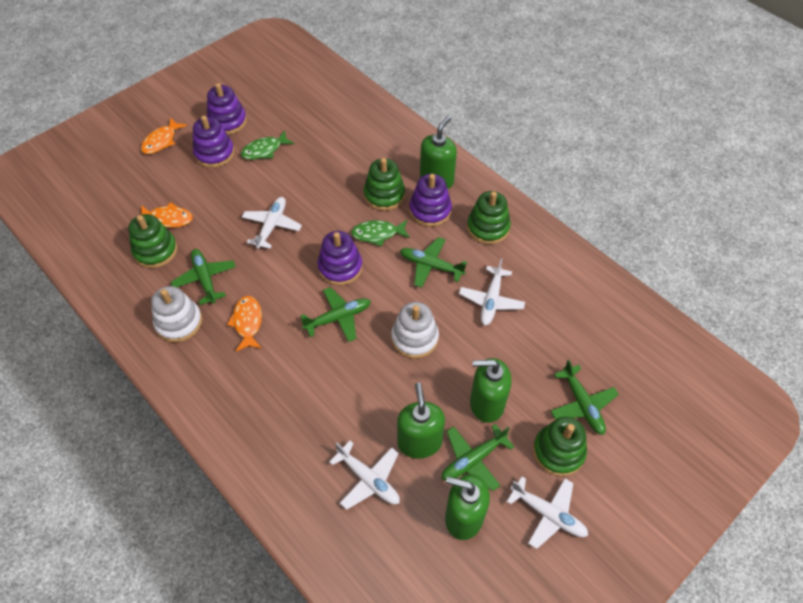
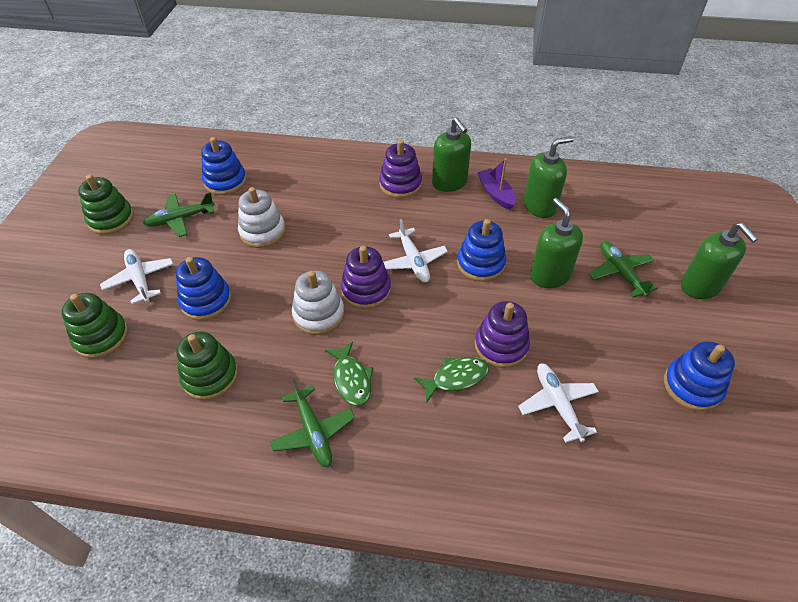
blue stacking toy: none = 0 -> [176,257,232,321] [201,137,247,195] [457,219,506,282] [664,341,735,411] = 4
green plane: [171,249,236,305] [300,287,371,342] [400,237,467,288] [442,424,514,491] [551,360,619,435] = 5 -> [143,192,215,237] [269,379,355,467] [589,241,658,297] = 3
green stacking toy: [128,214,177,268] [364,158,405,211] [467,191,511,244] [533,417,587,476] = 4 -> [61,293,128,359] [78,175,134,235] [176,332,238,400] = 3
orange fish: [141,118,187,154] [141,202,193,228] [227,296,262,351] = 3 -> none = 0
purple boat: none = 0 -> [477,158,516,210] = 1
purple stacking toy: [193,116,234,168] [207,83,247,135] [318,231,363,286] [409,174,452,227] = 4 -> [341,246,391,309] [379,140,422,198] [475,301,530,368] = 3
white plane: [242,197,302,249] [329,441,400,510] [459,259,525,325] [507,477,588,549] = 4 -> [100,249,173,304] [383,219,448,283] [518,363,599,443] = 3

